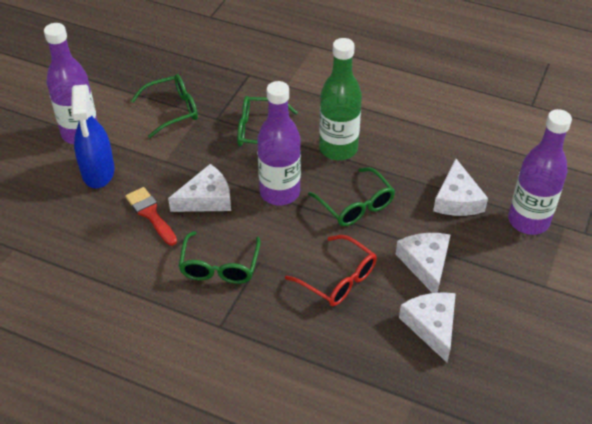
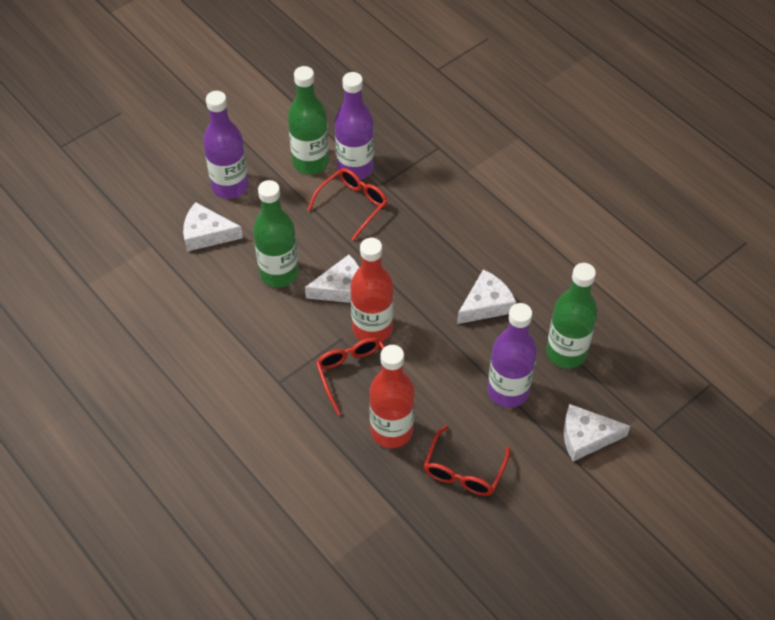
blue spray bottle: [71,85,115,188] = 1 -> none = 0
green bottle: [319,38,362,160] = 1 -> [253,180,299,287] [288,66,329,175] [546,263,598,368] = 3
green glasses: [131,74,198,138] [178,231,261,284] [237,96,298,146] [308,167,395,226] = 4 -> none = 0
red bottle: none = 0 -> [351,238,394,342] [369,345,415,448] = 2
red brush: [125,187,177,246] = 1 -> none = 0
red glasses: [285,235,377,306] = 1 -> [308,168,388,241] [316,338,385,415] [424,425,510,496] = 3

